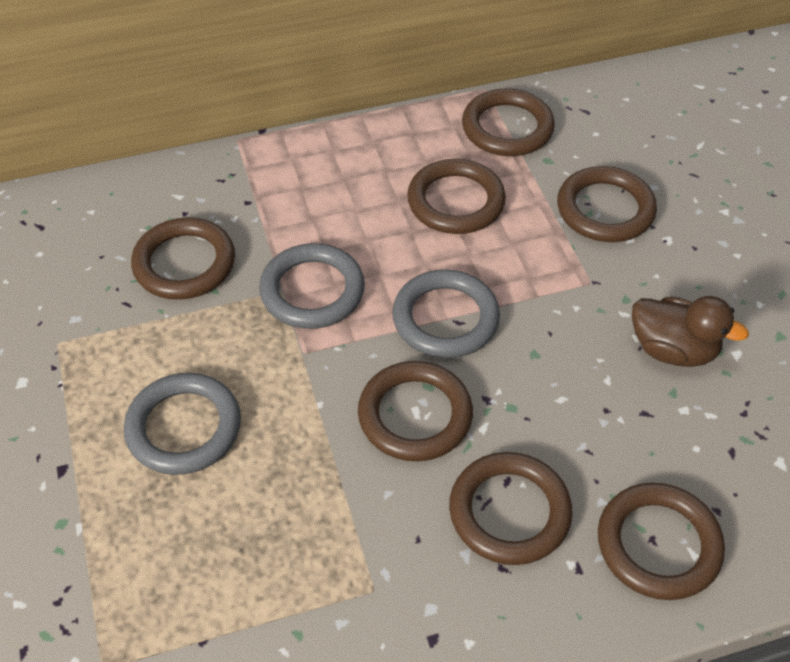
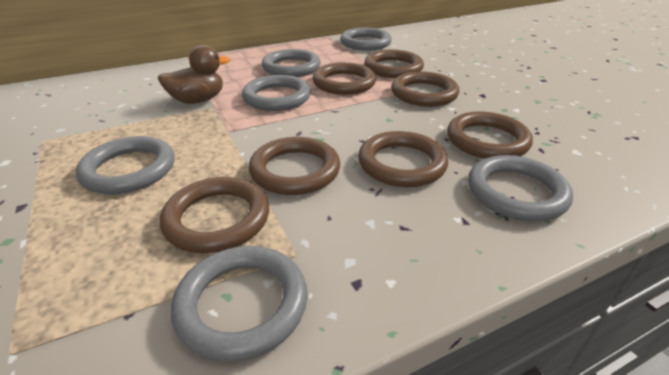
grey ring: [124,373,241,475] [259,243,365,329] [392,270,500,358] = 3 -> [76,136,174,194] [171,246,308,362] [242,75,311,111] [262,49,321,77] [340,28,392,51] [468,155,573,222] = 6

